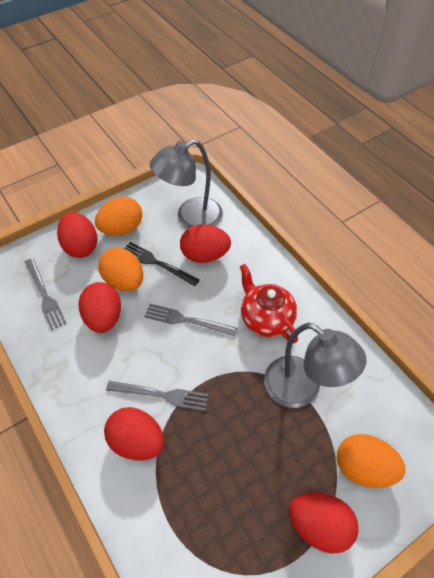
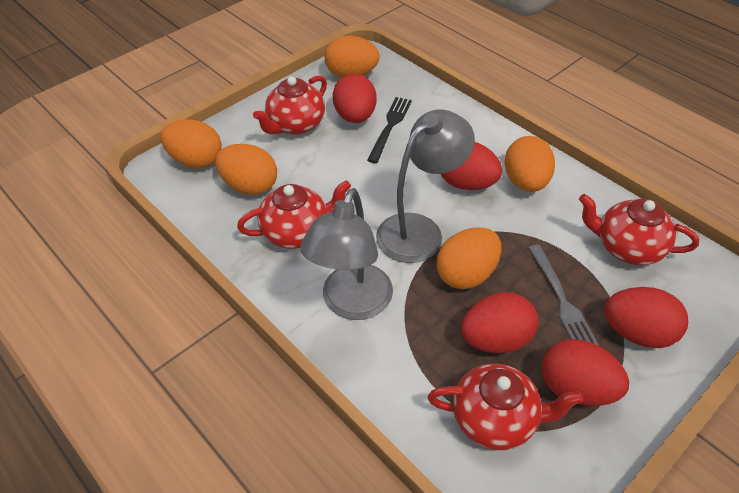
grey fork: [25,258,67,330] [106,381,209,411] [144,304,237,336] = 3 -> [529,245,599,346] = 1
orange egg: [95,196,142,235] [98,247,143,291] [337,434,405,488] = 3 -> [161,119,222,168] [215,144,277,195] [325,36,380,78] [436,227,501,289] [504,136,555,192] = 5
red teapot: [240,264,298,343] = 1 -> [237,180,351,249] [253,76,327,135] [428,363,583,450] [579,194,699,265] = 4

